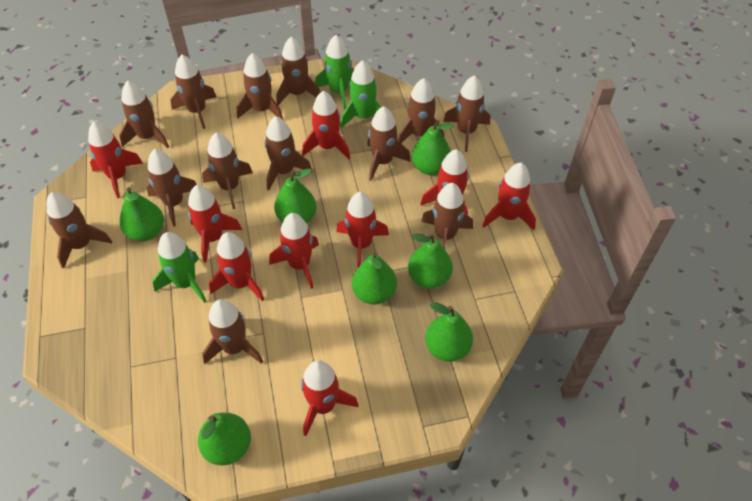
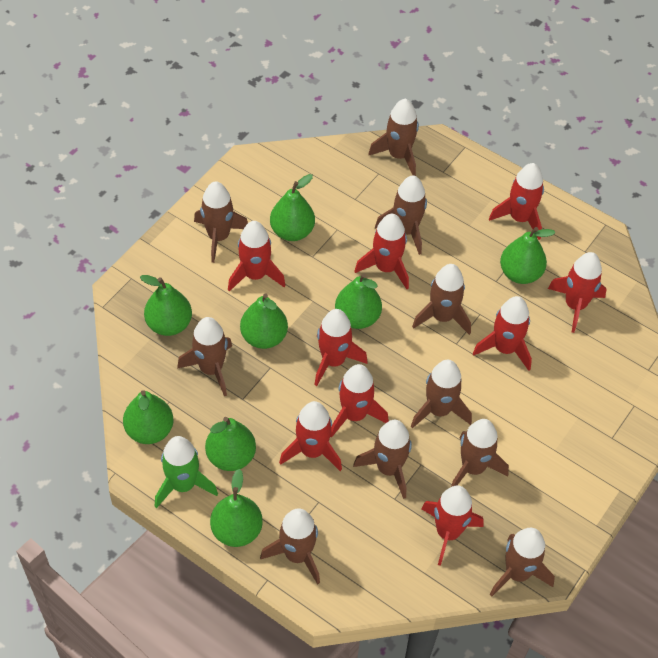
brown rocket: [46,192,112,269] [119,81,169,148] [147,149,197,226] [171,55,217,129] [202,132,253,209] [202,299,263,365] [237,53,283,119] [265,116,312,190] [276,37,321,105] [367,106,411,181] [398,78,445,143] [421,183,473,249] [443,75,490,152] = 13 -> [177,317,232,396] [194,181,248,263] [260,508,320,585] [353,420,412,499] [368,98,419,176] [375,175,427,255] [411,360,472,428] [412,264,471,335] [451,419,509,487] [490,528,555,596] = 10
green pear: [120,187,164,241] [198,413,251,465] [274,168,317,223] [352,252,397,305] [408,233,453,289] [412,120,454,175] [425,302,473,362] = 7 -> [123,390,174,444] [140,275,192,336] [205,417,256,471] [210,469,263,547] [240,294,288,349] [270,174,315,241] [335,273,382,329] [500,227,555,284] = 8
green rocket: [153,232,207,303] [315,35,354,109] [340,60,381,128] = 3 -> [155,436,218,508] = 1

